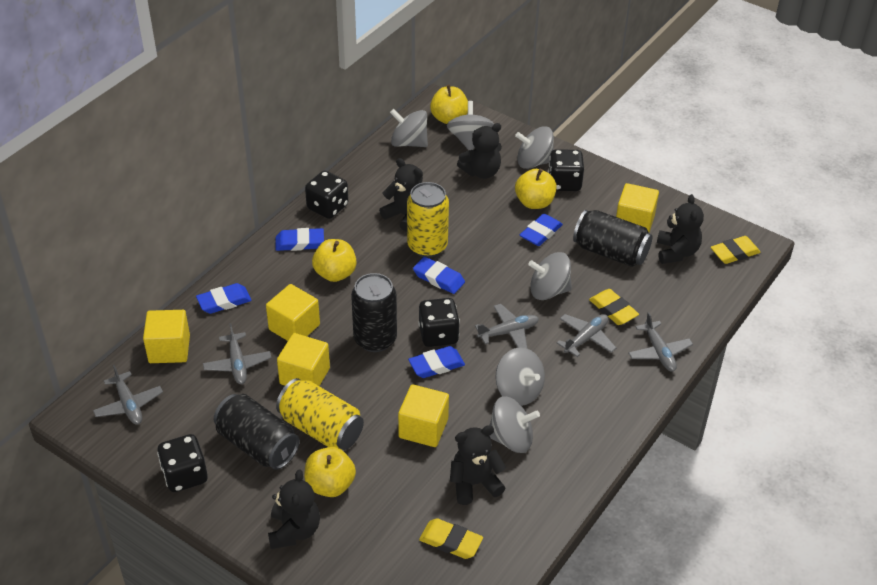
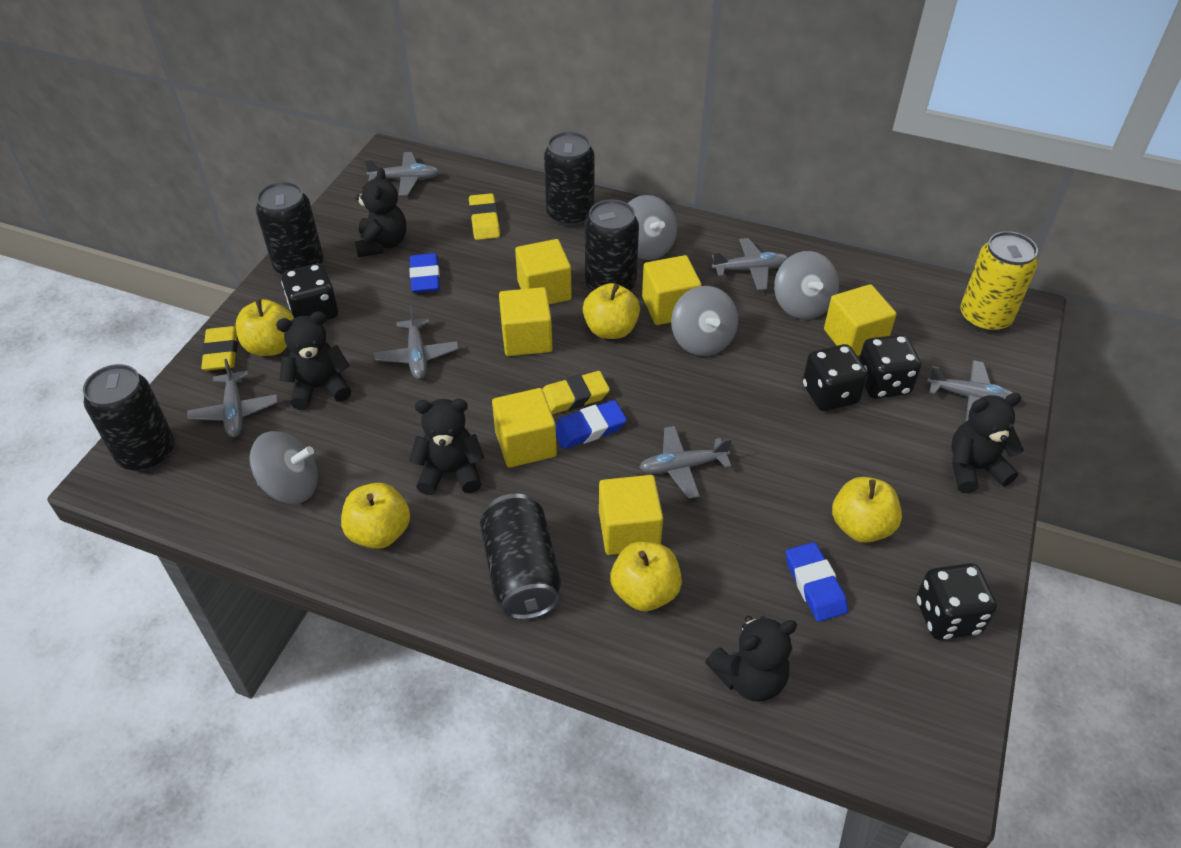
black can: [214,394,300,470] [351,273,397,352] [573,210,652,267] = 3 -> [83,364,175,472] [256,182,324,275] [480,493,561,620] [544,132,594,227] [585,200,639,291] = 5
blue eraser: [196,283,252,314] [275,228,324,251] [408,346,465,378] [413,257,465,294] [520,214,563,246] = 5 -> [409,253,440,293] [556,400,627,449] [786,542,848,622] = 3
grey plane: [93,365,163,425] [203,323,272,384] [475,304,539,349] [557,314,616,357] [628,312,693,372] = 5 -> [187,359,278,437] [364,152,439,196] [374,305,459,379] [639,426,732,499] [712,238,788,290] [927,360,1013,421] = 6
grey spinning top: [390,109,428,147] [447,101,494,150] [490,396,540,453] [495,347,545,406] [515,126,554,169] [528,252,572,300] = 6 -> [249,431,318,504] [628,195,677,260] [671,286,738,356] [774,251,839,319] = 4
yellow apple: [304,447,356,497] [312,239,357,282] [430,85,468,124] [515,169,557,209] = 4 -> [236,299,294,356] [341,483,410,549] [583,283,640,339] [610,542,682,611] [832,477,902,543] = 5
yellow can: [276,378,364,450] [407,182,449,258] = 2 -> [960,231,1038,332] = 1
yellow cube: [143,310,190,363] [266,284,320,341] [277,333,330,386] [398,384,449,447] [616,183,659,233] = 5 -> [492,388,557,468] [499,287,553,356] [515,239,572,304] [599,475,663,555] [642,255,702,325] [824,284,897,356] = 6

